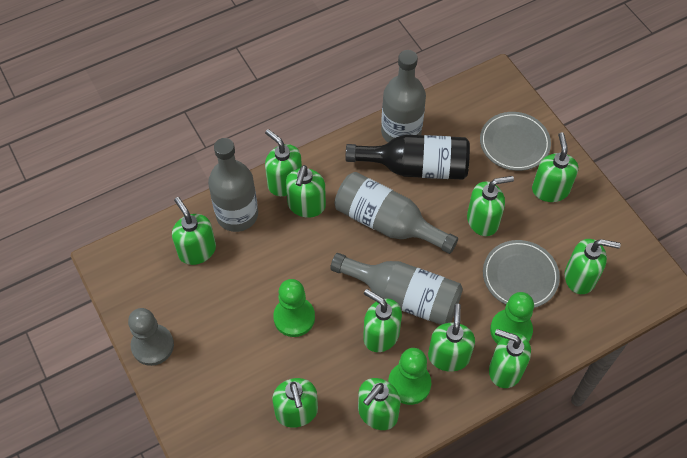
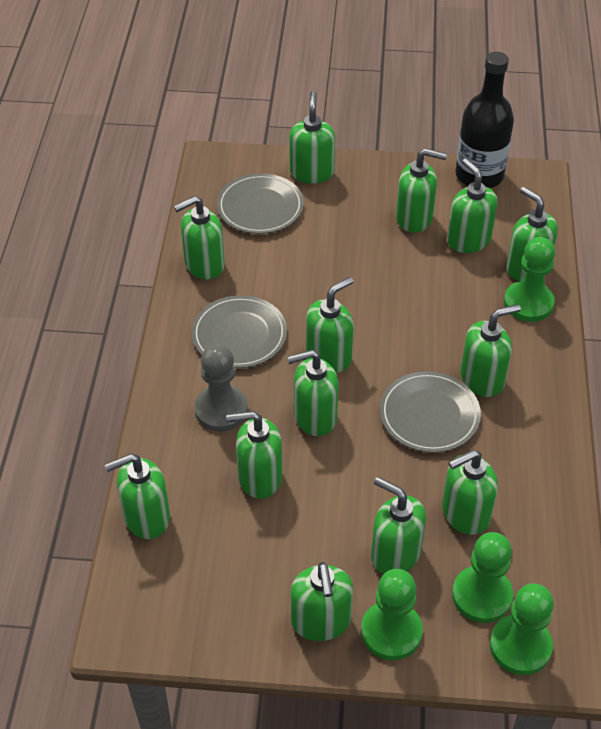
green pawn: [273,279,315,337] [388,348,431,405] [490,292,534,344] = 3 -> [361,569,423,660] [452,532,513,623] [490,583,554,675] [504,237,555,322] = 4
green soap dispenser: [172,197,216,265] [265,129,302,196] [272,378,318,428] [286,165,326,218] [358,378,400,430] [363,289,402,352] [428,304,475,372] [467,176,514,236] [489,329,531,388] [532,132,578,202] [565,239,621,294] = 11 -> [105,453,170,539] [174,196,225,280] [226,411,283,499] [287,350,339,436] [289,90,335,184] [291,562,353,641] [306,277,354,373] [371,477,426,574] [396,148,447,233] [442,450,498,535] [447,158,498,253] [461,304,521,397] [506,187,558,281] = 13
grey bottle: [208,138,258,232] [330,253,463,325] [334,172,458,254] [381,50,426,142] = 4 -> none = 0
grey plate: [480,112,551,171] [483,240,560,308] = 2 -> [192,295,287,368] [217,173,304,234] [380,371,481,453] = 3

